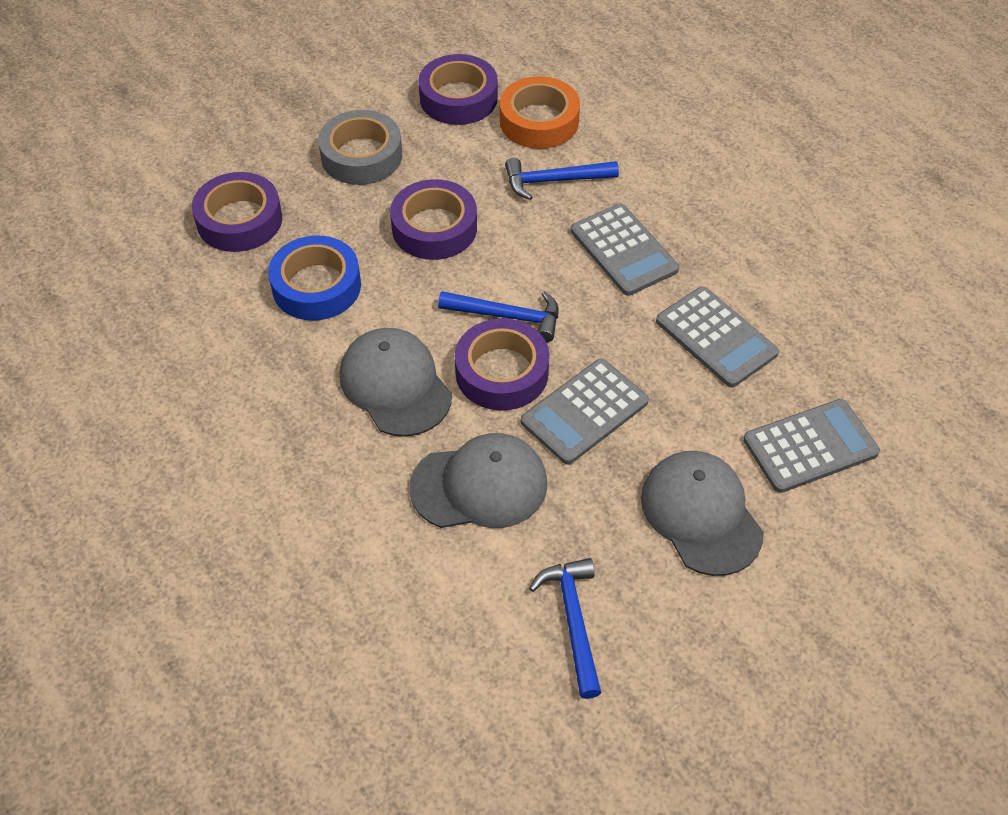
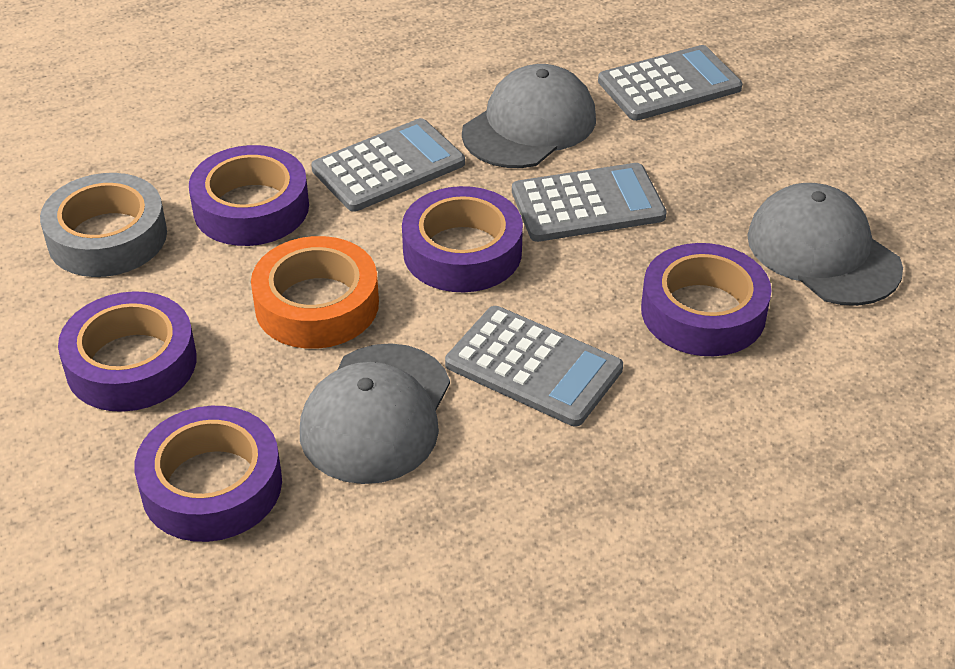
blue hammer: [438,291,558,342] [505,158,619,200] [529,558,601,699] = 3 -> none = 0
blue tape: [268,235,361,321] = 1 -> none = 0
purple tape: [192,172,282,252] [390,179,477,260] [418,54,498,125] [455,319,550,411] = 4 -> [58,291,196,412] [134,406,282,542] [189,145,309,246] [402,186,523,292] [641,243,771,356] = 5

